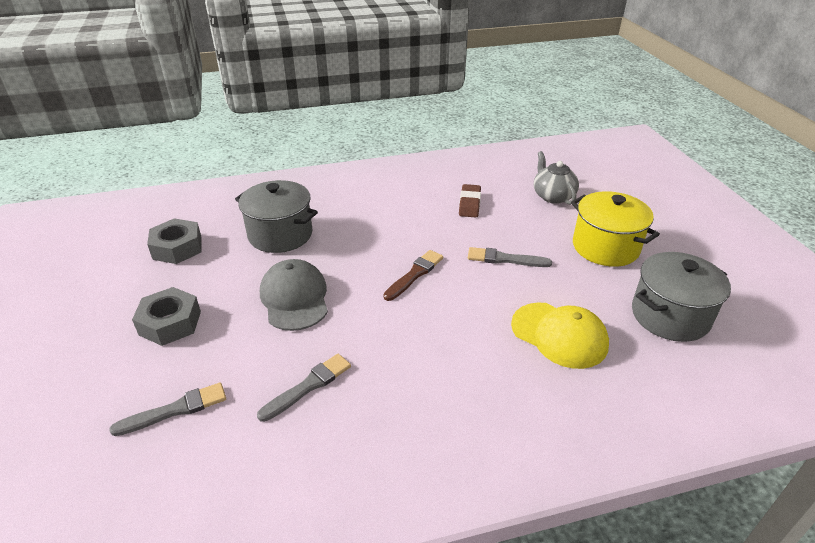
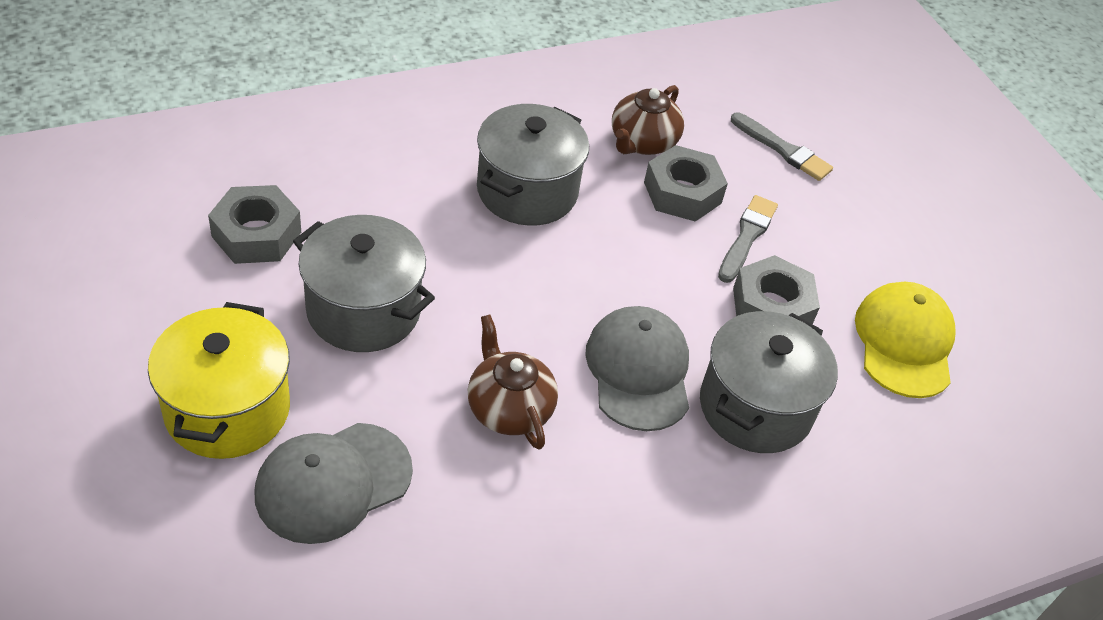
brown brush: [383,250,443,301] = 1 -> none = 0
brown eraser: [459,184,481,217] = 1 -> none = 0
brown teapot: none = 0 -> [468,314,558,450] [612,85,684,155] = 2
grey brush: [109,382,226,436] [257,354,351,422] [468,247,552,267] = 3 -> [718,195,778,283] [731,112,833,181] = 2
grey cap: [260,259,328,331] = 1 -> [255,423,413,544] [585,306,689,431] = 2
grey nut: [132,287,201,346] [147,218,202,264] = 2 -> [208,185,301,264] [644,145,728,222] [733,255,820,324] = 3
grey pot: [235,180,318,253] [632,252,731,342] = 2 -> [293,215,435,352] [477,104,589,226] [700,311,838,453] = 3
grey teapot: [534,151,579,205] = 1 -> none = 0

